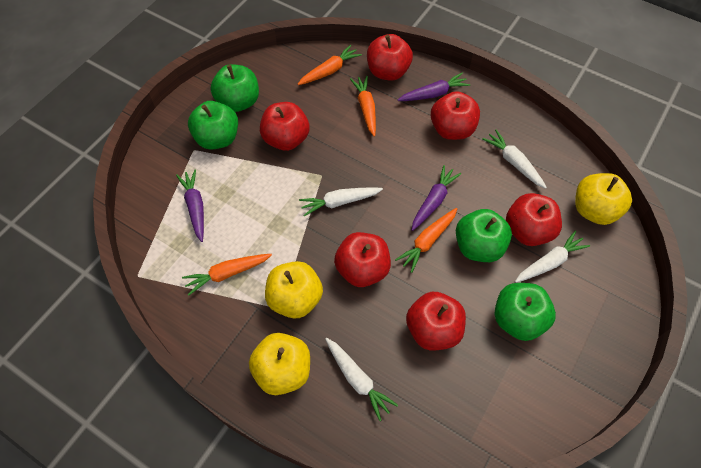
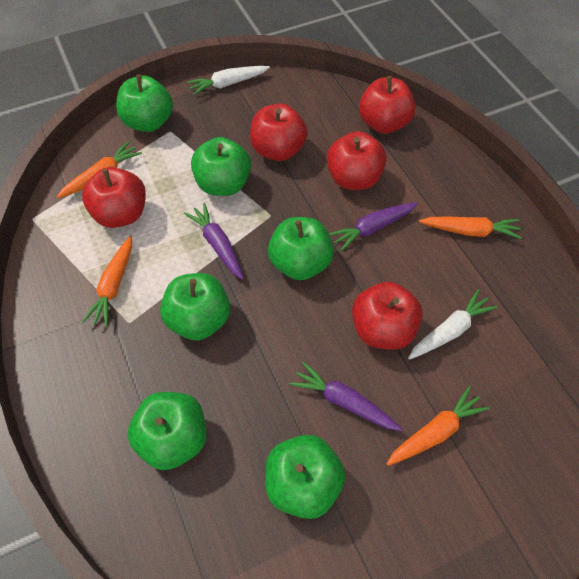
green apple: [188,101,238,150] [211,64,259,112] [456,209,512,262] [494,283,556,341] = 4 -> [116,75,173,132] [128,392,207,470] [160,273,230,340] [191,137,251,196] [265,435,345,519] [268,217,334,280] = 6
red apple: [260,102,309,151] [334,232,391,287] [367,34,413,81] [406,292,466,350] [431,91,480,140] [506,193,562,246] = 6 -> [82,167,146,228] [250,103,307,161] [327,131,386,190] [352,282,423,350] [359,76,415,134] = 5
white carrot: [299,187,383,217] [325,338,398,421] [482,130,547,189] [515,230,590,283] = 4 -> [187,66,270,96] [408,289,498,360] = 2
yellow apple: [249,333,310,395] [265,261,323,318] [575,173,632,225] = 3 -> none = 0

